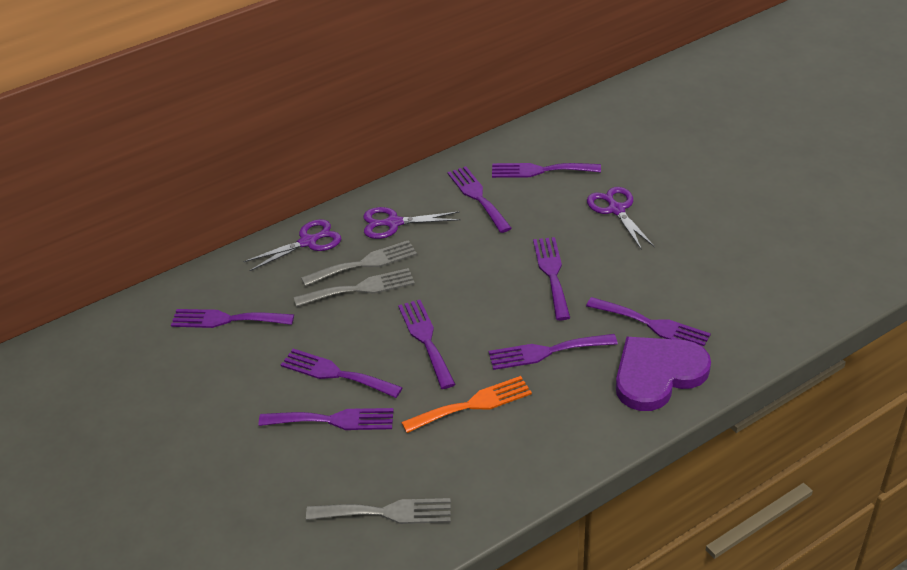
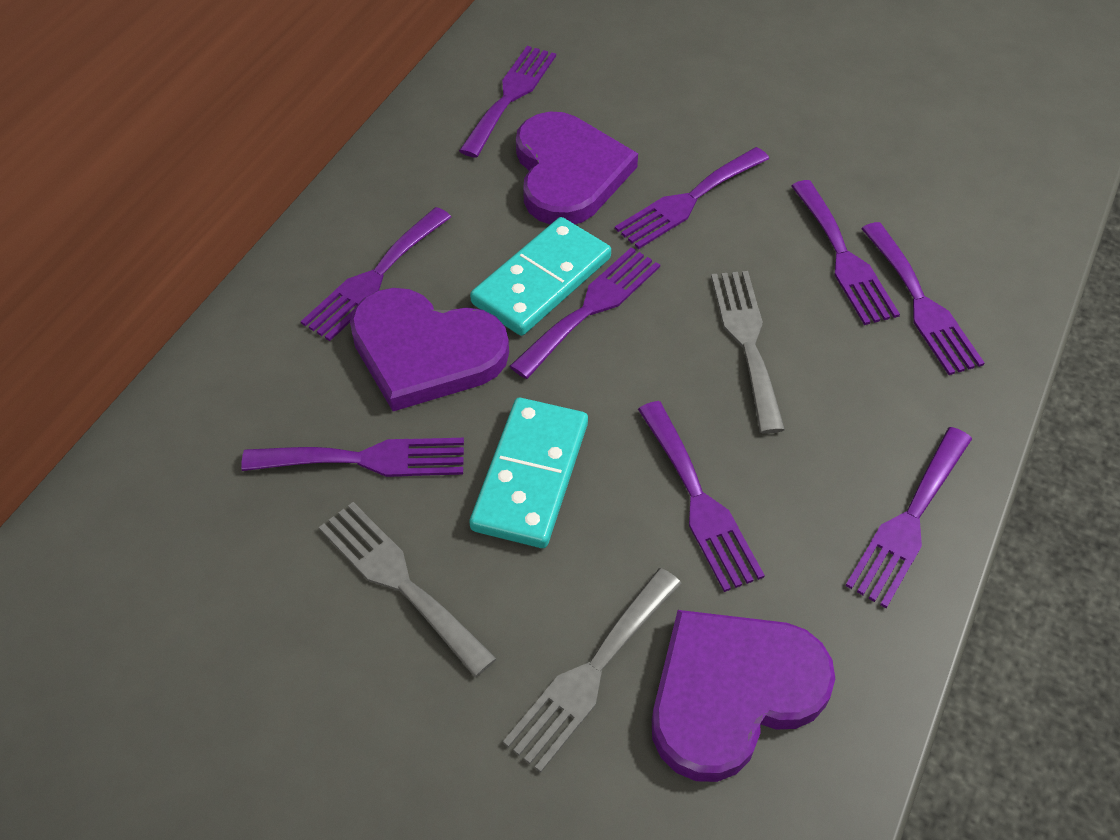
orange fork: [401,376,532,433] = 1 -> none = 0
purple heart: [616,337,711,411] = 1 -> [350,288,509,411] [516,112,638,224] [652,610,835,782] = 3
purple scissors: [243,219,341,271] [363,207,460,239] [587,187,655,250] = 3 -> none = 0
turquoise domino: none = 0 -> [470,217,611,336] [470,398,588,548] = 2

